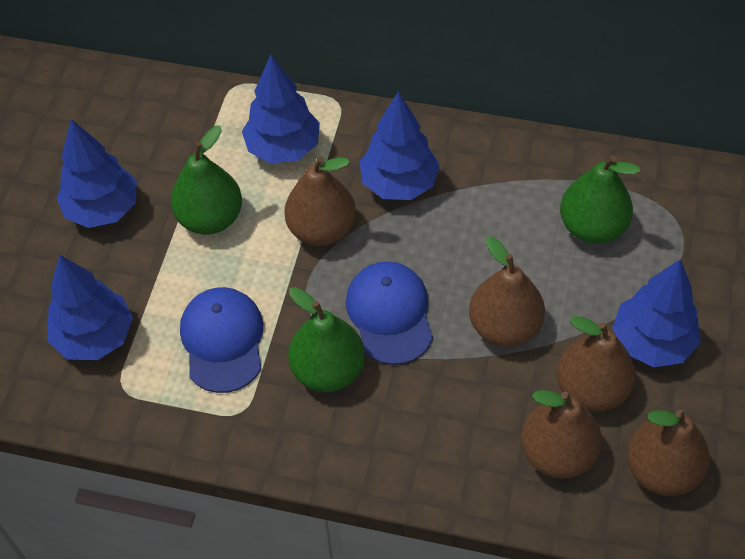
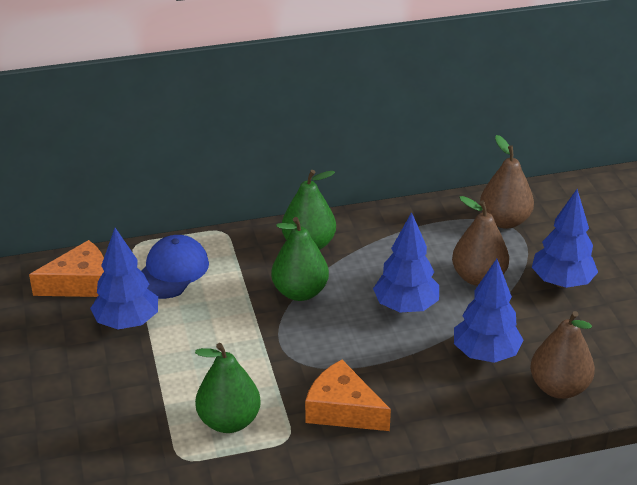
blue cap: [180,287,263,393] [346,261,433,365] = 2 -> [141,235,209,299] = 1
blue tree: [47,255,133,360] [57,119,137,228] [242,55,320,164] [360,91,440,200] [612,259,701,367] = 5 -> [90,228,158,329] [373,212,439,313] [454,259,524,363] [532,189,598,288] = 4
brown pear: [284,156,356,246] [469,236,545,347] [521,390,602,479] [557,316,636,412] [627,410,710,496] = 5 -> [452,196,509,286] [480,135,534,229] [530,311,595,399] = 3
orange cheese: none = 0 -> [29,240,104,297] [305,360,391,431] = 2

